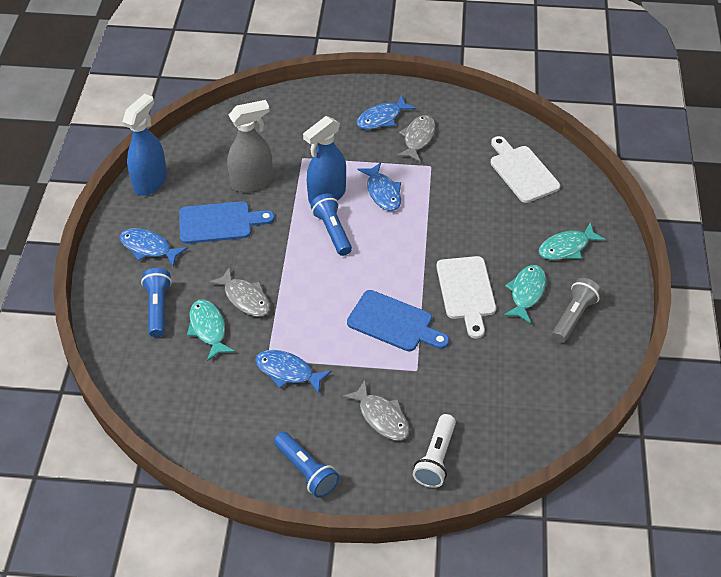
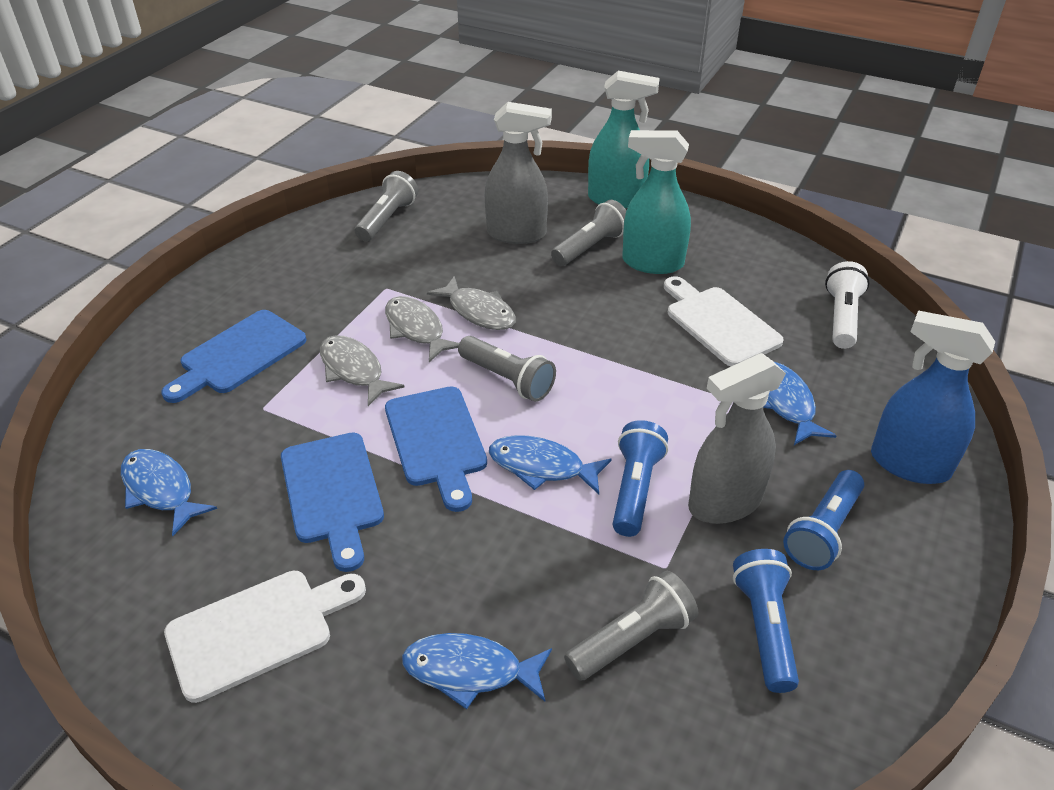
blue cutting board: [179,201,275,244] [347,290,449,352] = 2 -> [162,310,307,403] [281,432,384,572] [385,386,487,512] = 3
blue spray bottle: [122,94,167,195] [303,116,346,204] = 2 -> [871,310,995,484] = 1
grey flashlight: [552,278,602,343] = 1 -> [355,171,418,241] [458,336,556,402] [551,200,626,266] [564,571,698,681] = 4
grey spray bottle: [227,100,273,192] = 1 -> [485,102,552,244] [688,353,786,524] = 2
turquoise fish: [187,299,235,361] [503,265,546,324] [538,223,606,260] = 3 -> none = 0
turquoise spray bottle: none = 0 -> [588,71,660,208] [622,130,691,274] = 2

